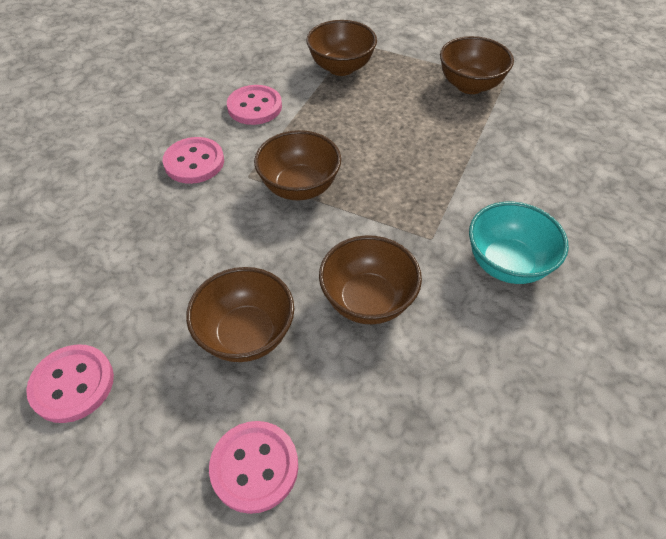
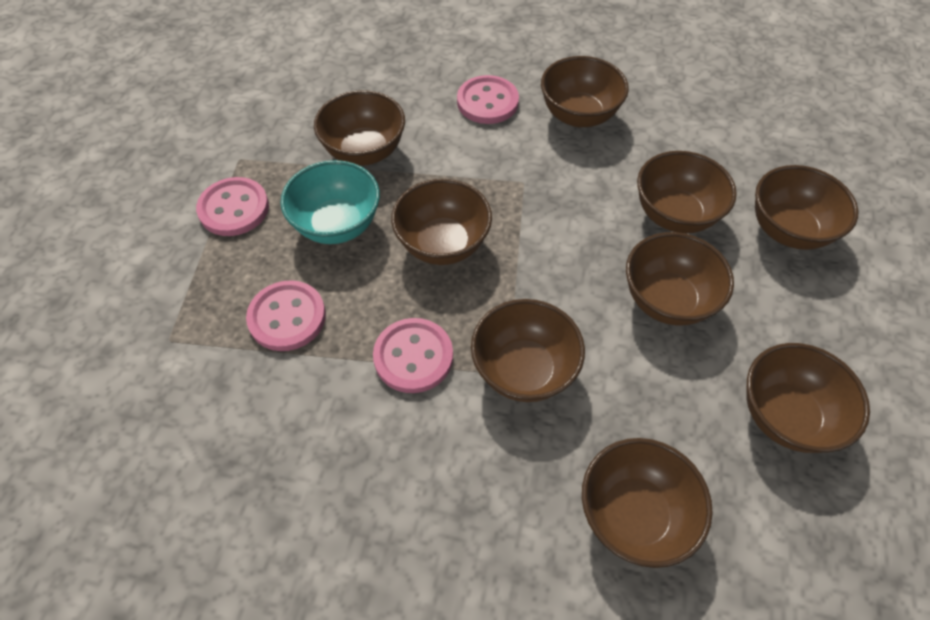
brown bowl: [186,267,294,362] [254,130,341,200] [306,20,377,76] [319,235,422,324] [440,36,514,94] = 5 -> [314,90,405,166] [391,179,492,265] [471,299,585,402] [541,56,629,127] [582,438,713,568] [626,232,734,326] [637,151,737,233] [746,343,870,453] [755,165,858,250] = 9

